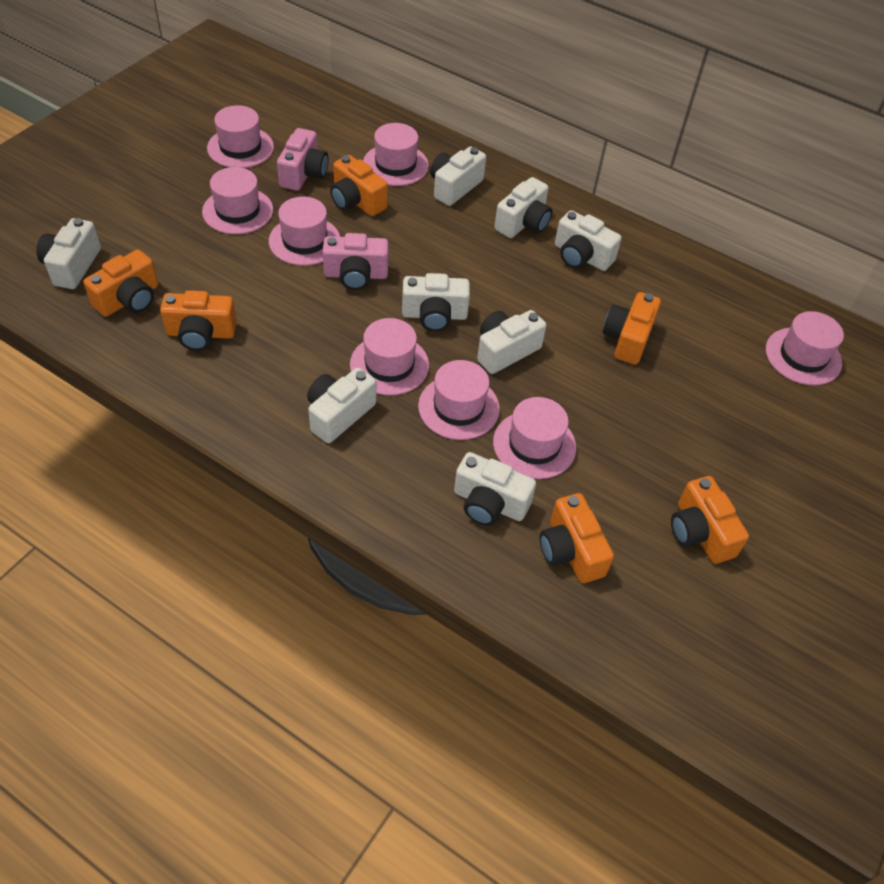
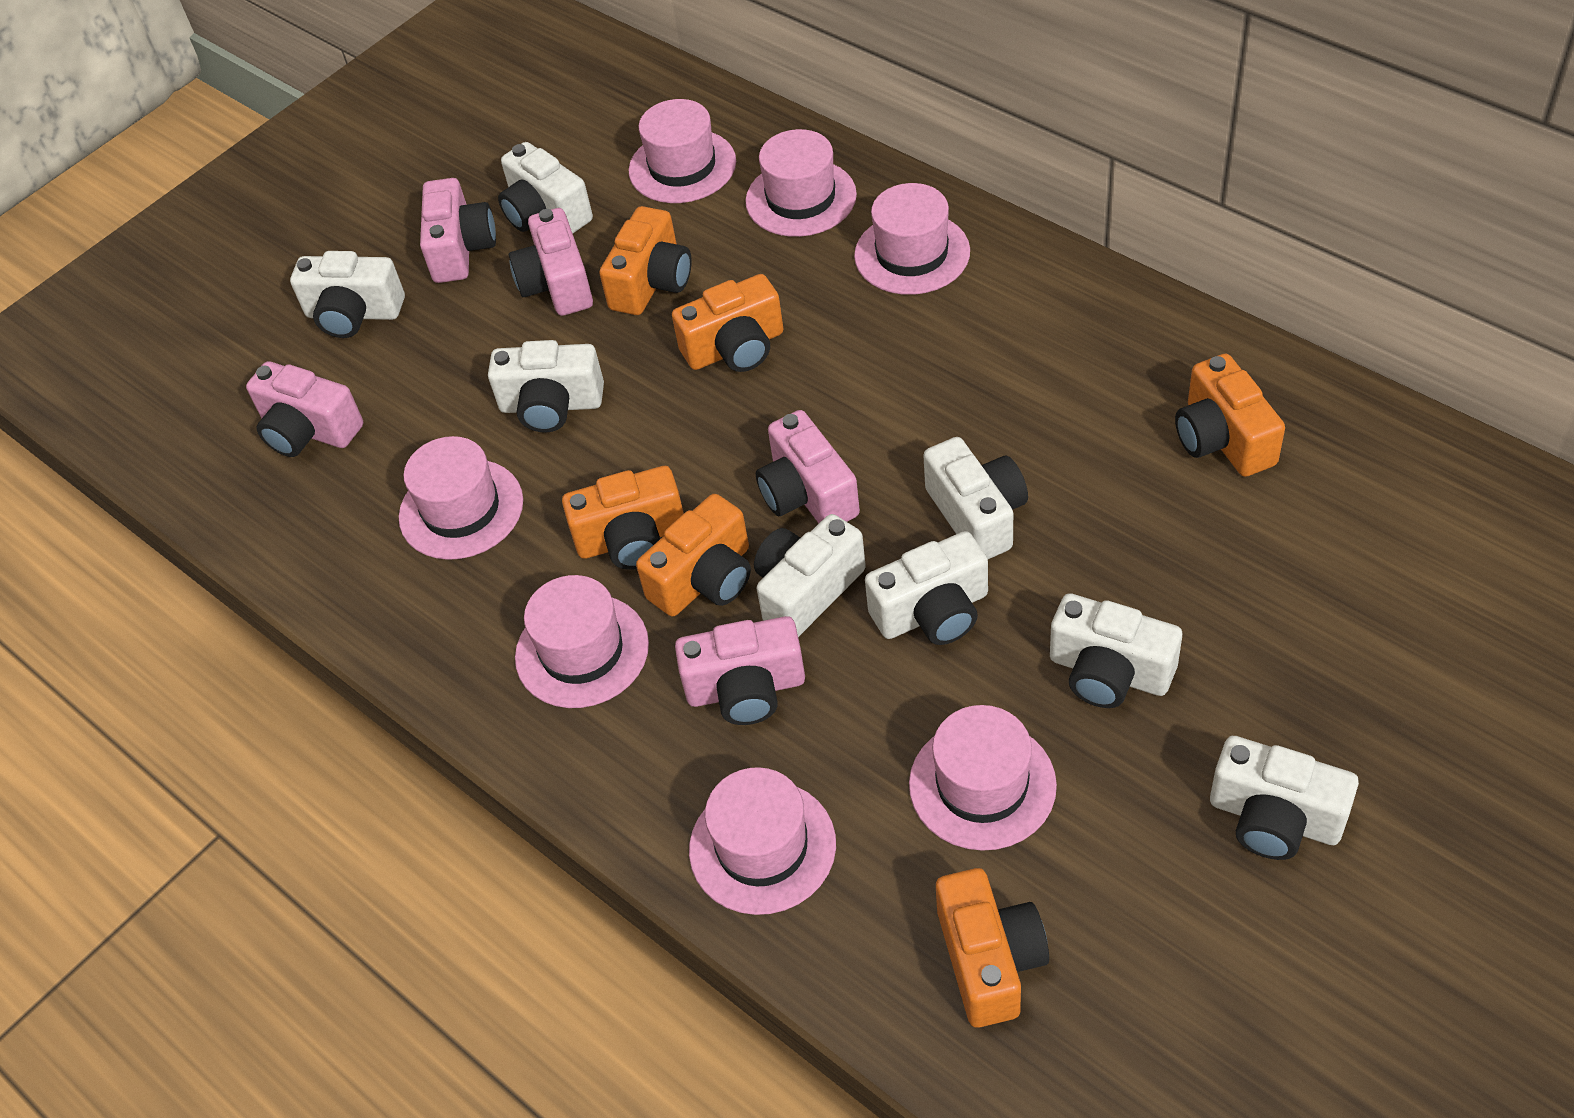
pink camera: [277,128,329,191] [323,233,389,290] = 2 -> [246,361,363,457] [420,178,496,283] [509,208,593,316] [675,616,805,725] [756,410,860,523] = 5
pink hat: [202,167,273,234] [207,105,274,168] [269,197,340,266] [350,318,429,396] [363,123,429,186] [418,360,500,440] [493,397,576,479] [766,311,844,385] = 8 -> [399,436,523,560] [515,575,649,708] [628,99,736,203] [689,767,836,915] [745,129,857,237] [854,183,970,295] [909,705,1057,851] = 7

